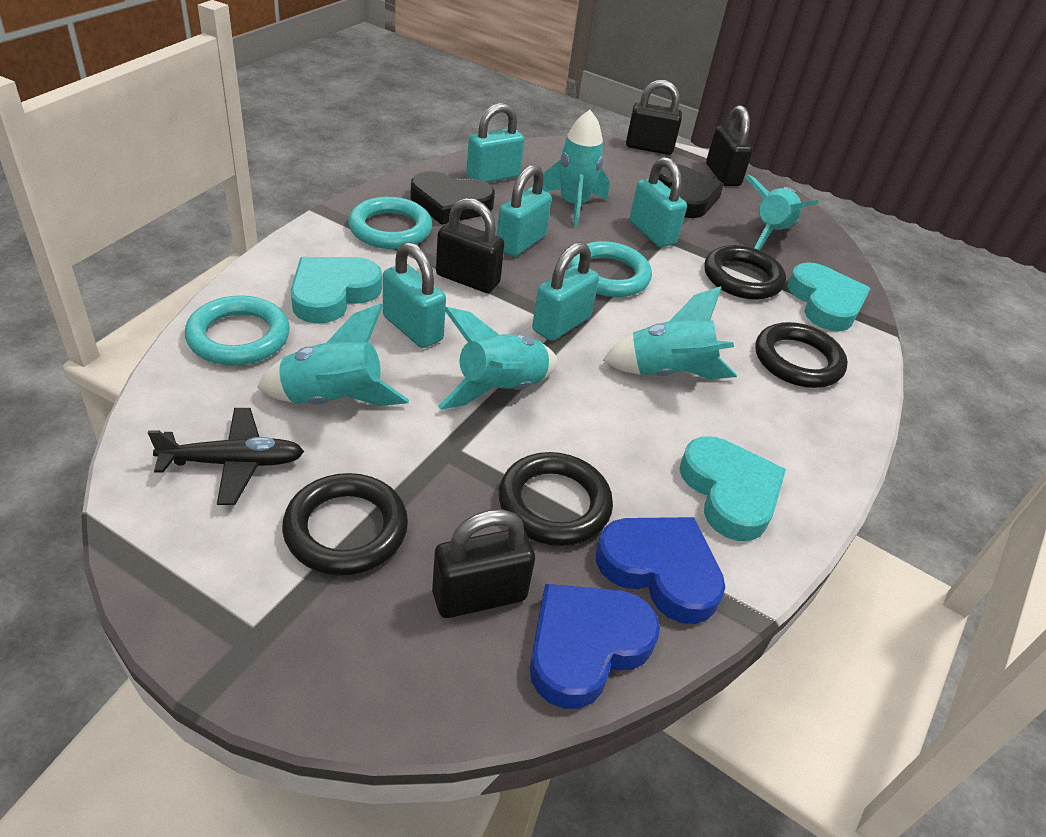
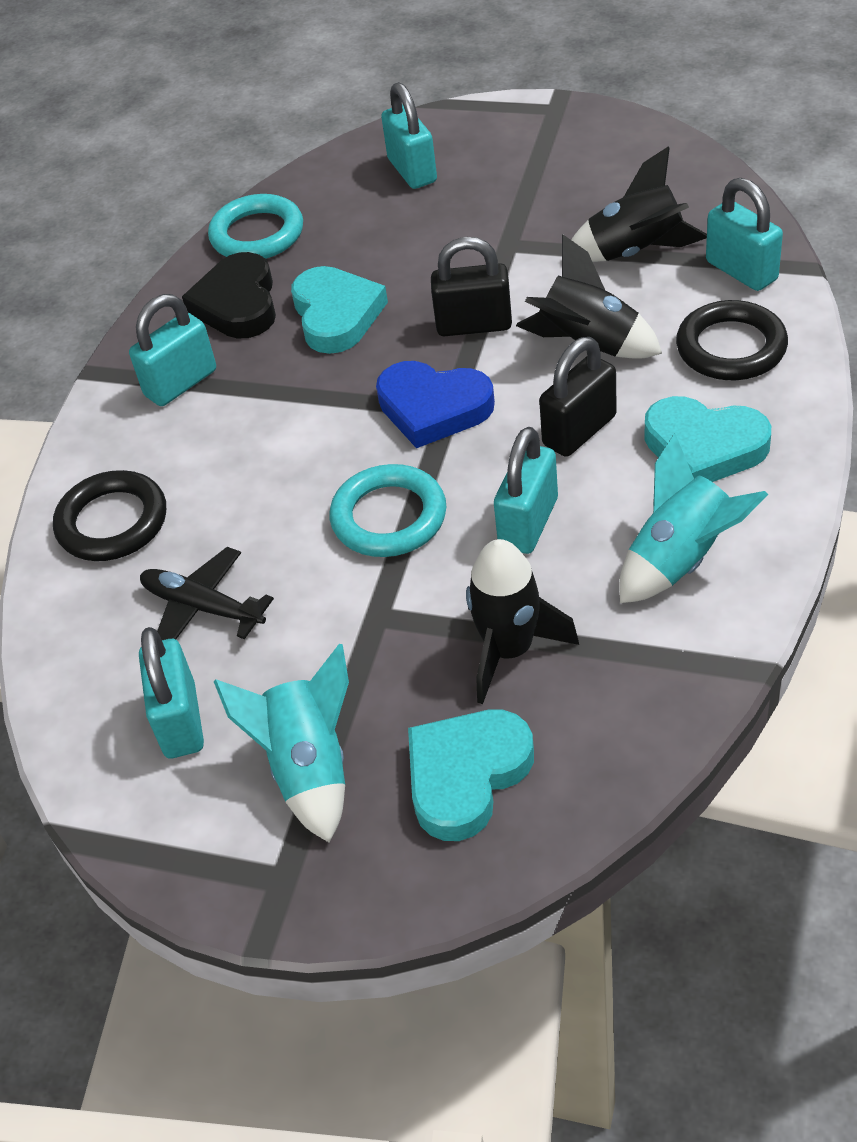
black heart: [410,171,495,225] [658,164,724,218] = 2 -> [182,252,276,339] = 1
black padlock: [432,509,535,618] [436,198,505,293] [626,80,682,155] [706,105,753,186] = 4 -> [431,237,512,336] [539,337,617,457] = 2
black ring: [282,473,408,576] [499,452,613,546] [704,245,786,300] [755,322,848,388] = 4 -> [53,470,166,561] [676,300,788,380] = 2
black rocket: none = 0 -> [466,539,579,704] [516,234,662,359] [571,146,707,262] = 3
blue heart: [530,584,660,709] [596,517,725,624] = 2 -> [376,361,495,448] = 1
turquoise ring: [185,295,290,365] [348,197,432,249] [569,241,652,297] = 3 -> [208,194,303,259] [330,464,446,557] = 2
turquoise rocket: [257,304,409,406] [438,307,557,410] [542,110,609,228] [603,286,737,379] [745,174,819,250] = 5 -> [214,644,349,843] [619,433,768,603] = 2

